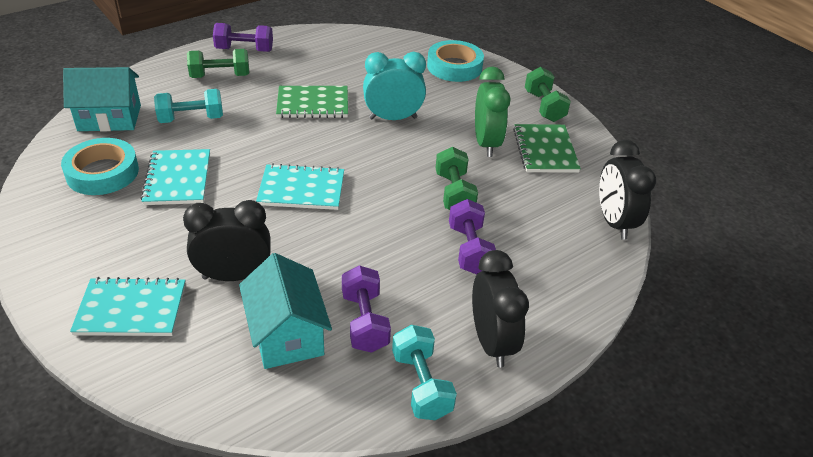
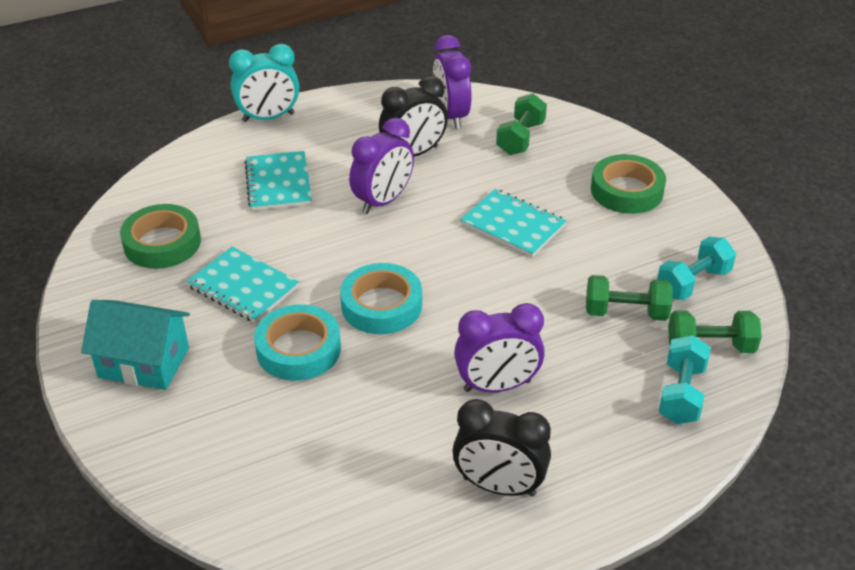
black clock: [183,200,271,281] [472,250,529,367] [599,140,656,240] = 3 -> [379,76,448,157] [452,399,551,497] = 2
green clock: [475,66,510,157] = 1 -> none = 0
green notebook: [276,86,348,118] [513,124,581,173] = 2 -> none = 0
green tape: none = 0 -> [120,204,201,269] [591,154,666,214] = 2
purple clock: none = 0 -> [349,118,414,214] [433,35,472,128] [454,303,545,392] = 3
purple dumbbell: [213,23,273,52] [342,265,391,353] [449,199,496,274] = 3 -> none = 0
turquoise house: [63,67,141,131] [239,253,332,369] = 2 -> [81,300,190,390] = 1

